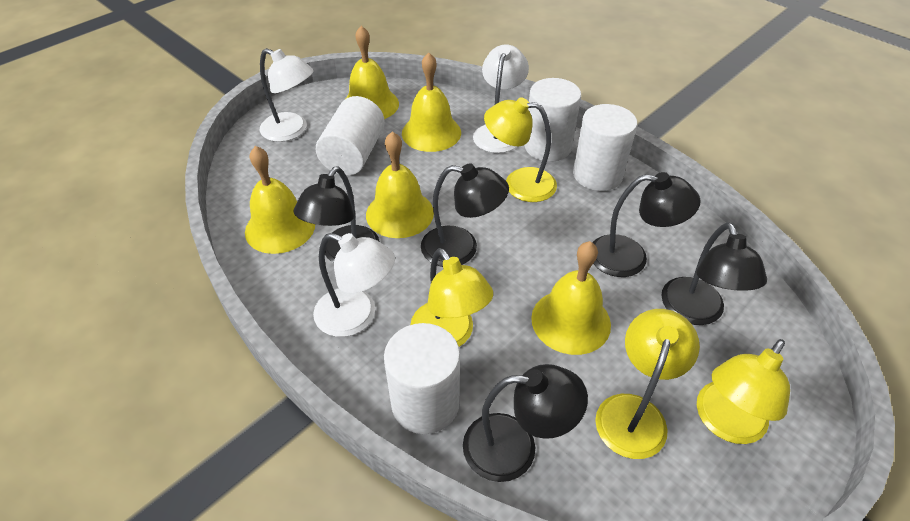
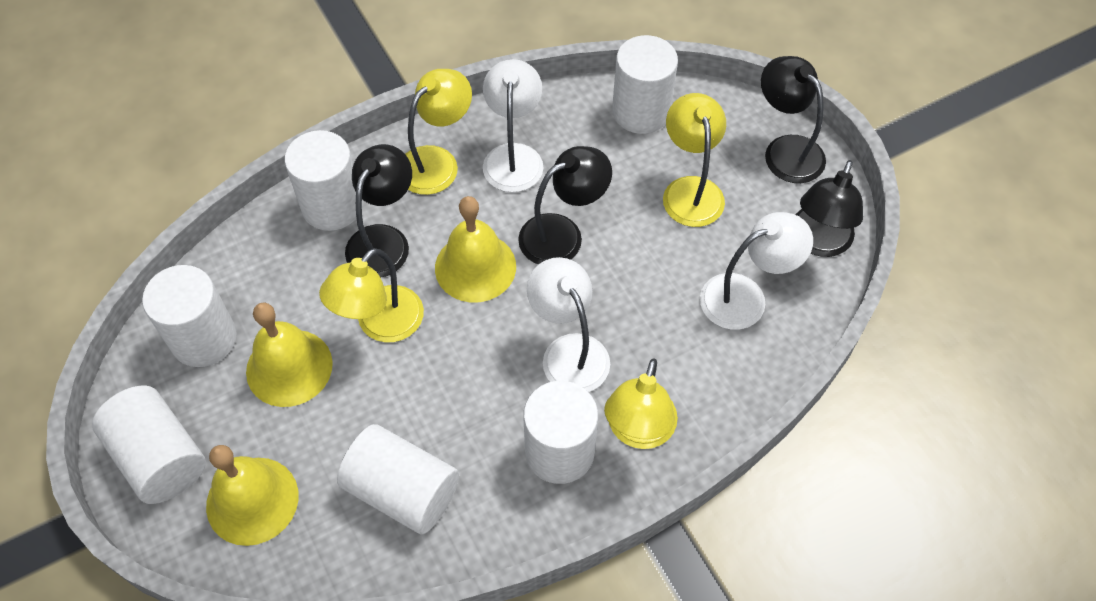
black lamp: [293,166,380,263] [421,163,509,267] [463,364,588,482] [592,172,701,277] [661,222,767,325] = 5 -> [345,144,412,278] [518,146,612,265] [761,56,826,183] [796,160,863,257] = 4
white cylinder: [316,96,385,176] [384,323,460,434] [524,78,581,162] [573,104,637,191] = 4 -> [92,385,206,504] [142,265,237,367] [285,130,363,231] [337,424,459,535] [523,381,598,484] [612,35,678,134] = 6
yellow bell: [245,146,315,254] [346,26,399,119] [366,131,434,238] [402,52,461,152] [531,241,611,355] = 5 -> [206,445,299,546] [246,302,333,407] [435,196,516,303] = 3

